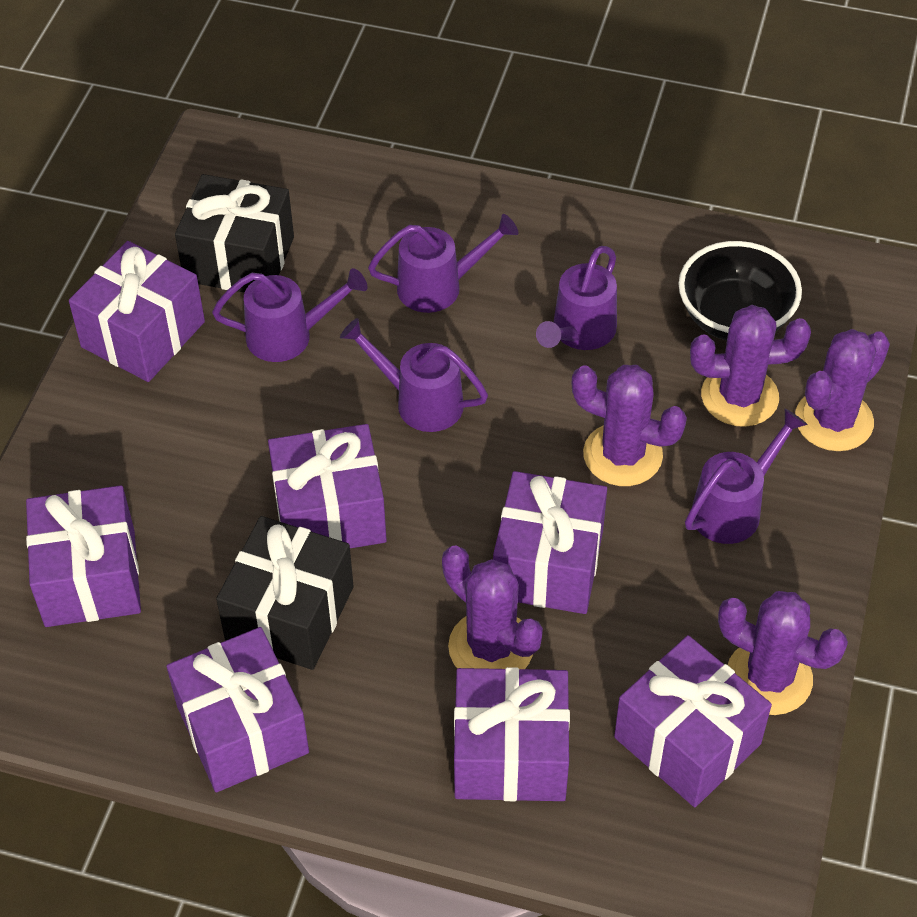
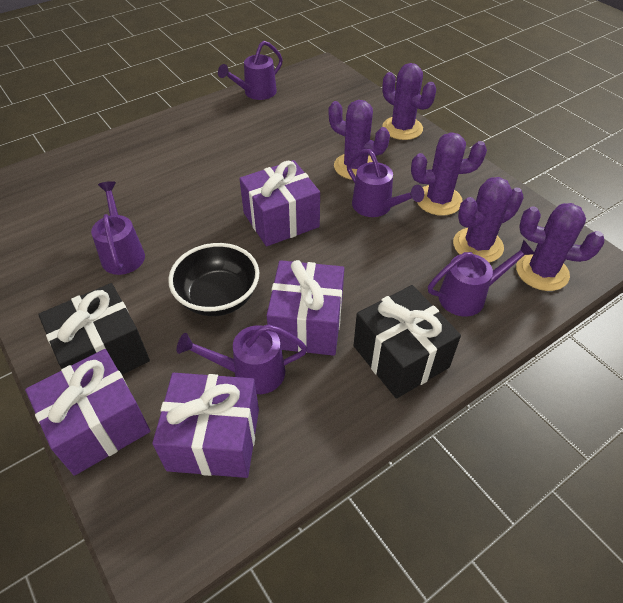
purple gift: [26,485,141,627] [69,241,205,382] [167,627,309,792] [268,424,387,548] [454,667,570,801] [493,471,607,614] [614,635,772,807] = 7 -> [25,349,150,476] [152,373,259,478] [239,160,320,246] [267,260,344,356] = 4

